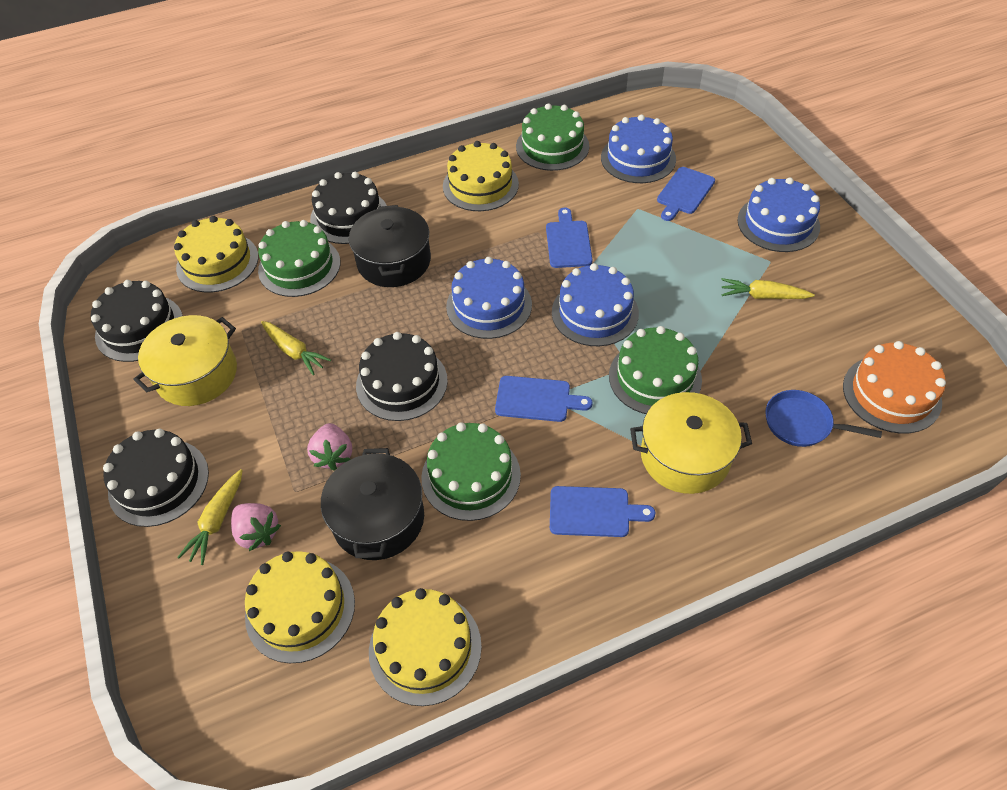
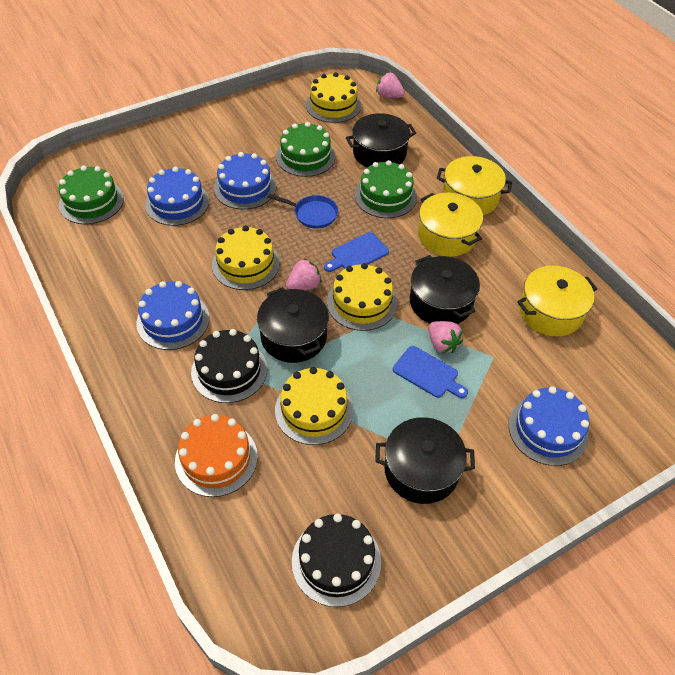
black cake: [91,280,183,362] [103,429,209,527] [310,172,387,244] [356,332,448,421] = 4 -> [191,329,267,403] [292,514,381,607] = 2
black pot: [321,448,424,560] [349,205,431,287] = 2 -> [257,287,329,363] [346,113,416,167] [375,417,475,504] [410,255,480,324] = 4
blue cutting board: [495,376,592,422] [546,207,593,268] [550,486,655,537] [657,167,715,221] = 4 -> [324,232,389,272] [393,346,468,398] = 2
green cake: [258,220,340,297] [421,422,521,521] [516,103,589,171] [609,326,702,414] = 4 -> [58,166,124,224] [276,122,336,177] [355,160,417,218] = 3
pink strawberry: [231,503,281,551] [307,423,352,471] = 2 -> [286,258,322,290] [376,73,405,98] [428,321,463,353] = 3
yellow carrot: [177,469,242,565] [261,321,331,375] [721,278,815,299] = 3 -> none = 0
yellow pot: [133,315,237,406] [630,392,752,494] = 2 -> [418,193,483,257] [437,156,512,215] [517,266,598,336] = 3

